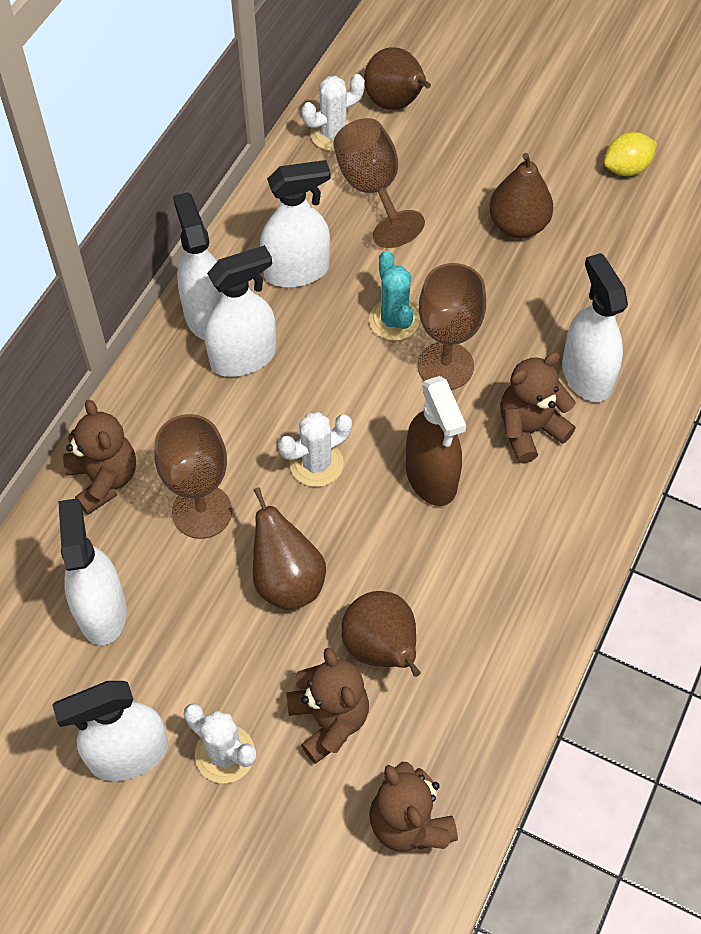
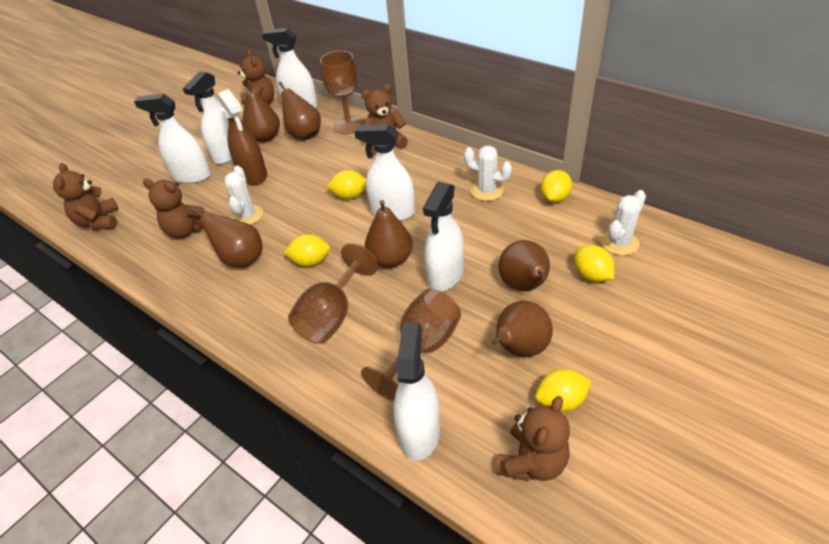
brown pear: [253,487,326,610] [341,591,421,677] [364,47,431,110] [489,153,553,238] = 4 -> [190,207,263,267] [242,80,280,142] [279,82,321,140] [365,200,413,268] [492,301,553,357] [498,240,550,291] = 6
brown teddy bear: [63,399,136,515] [286,647,369,764] [369,762,458,852] [500,352,576,463] = 4 -> [53,163,119,230] [143,179,207,239] [237,49,274,106] [361,84,408,155] [496,396,570,481] = 5
turquoise cactus: [369,251,420,341] = 1 -> none = 0
yellow lemon: [604,132,657,176] = 1 -> [284,234,330,267] [326,170,366,199] [535,369,591,412] [540,170,572,203] [574,245,614,282] = 5

